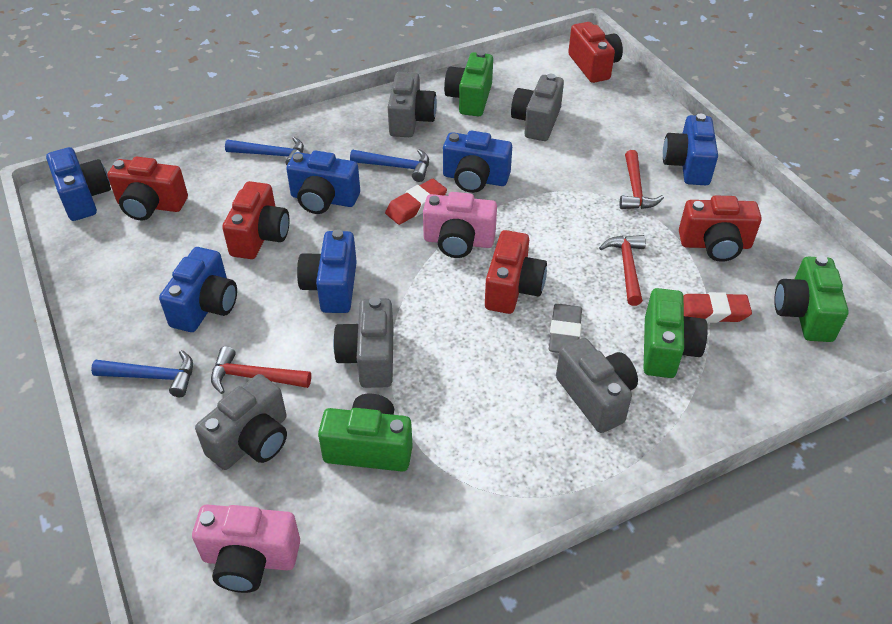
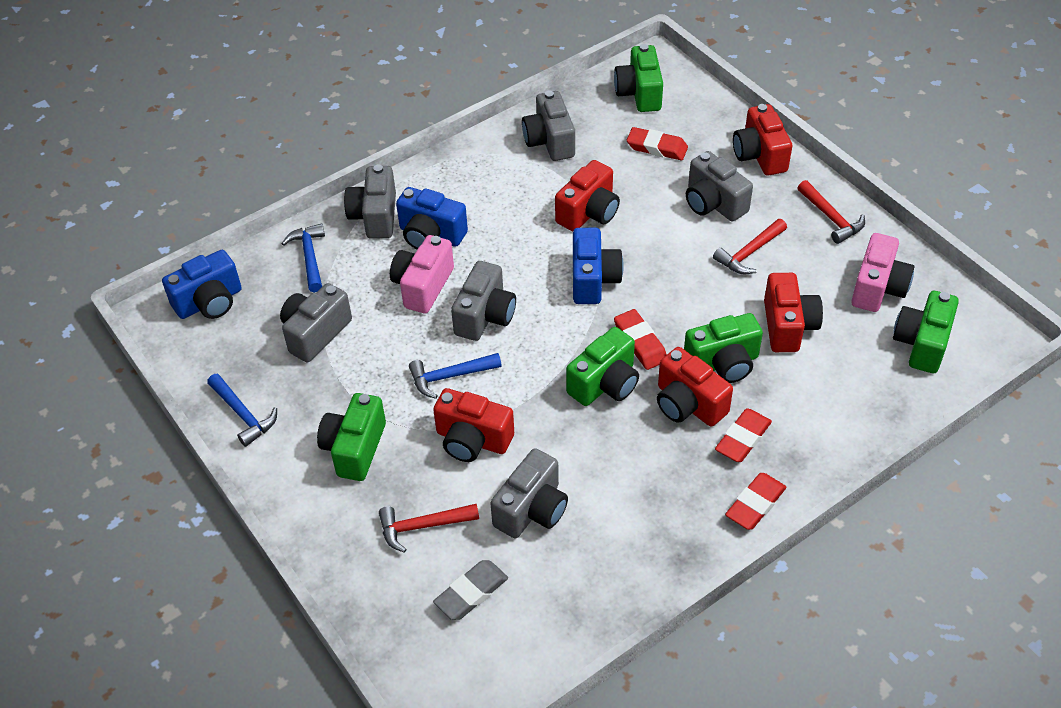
blue camera: [46,147,111,221] [159,247,237,332] [286,150,360,214] [297,230,357,313] [443,131,512,193] [663,114,718,185] = 6 -> [162,250,242,319] [396,187,468,250] [573,228,624,304] = 3
green camera: [318,394,413,471] [444,51,493,116] [644,288,708,378] [774,255,849,342] = 4 -> [317,393,386,481] [566,327,639,406] [614,44,663,112] [684,313,763,383] [893,291,959,373] = 5
grey camera: [195,374,287,470] [333,297,394,388] [388,72,437,137] [511,74,564,141] [556,338,638,433] = 5 -> [280,283,352,362] [344,164,396,239] [451,261,516,341] [490,448,568,538] [522,90,575,161] [686,151,753,221] = 6
red eraser: [385,179,447,225] [683,292,752,323] = 2 -> [614,309,667,370] [627,127,688,160] [715,408,772,462] [725,473,787,530] = 4

